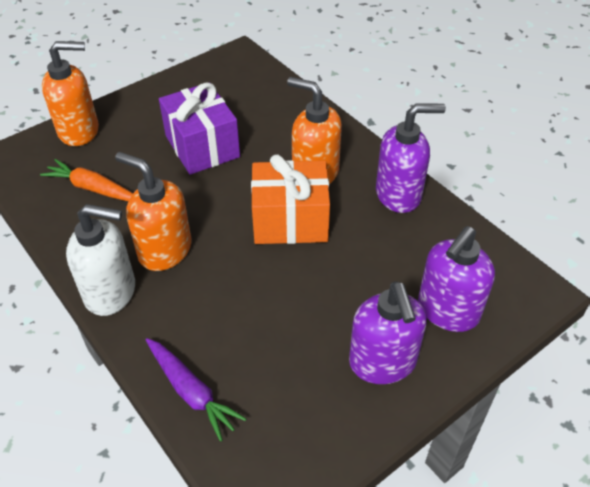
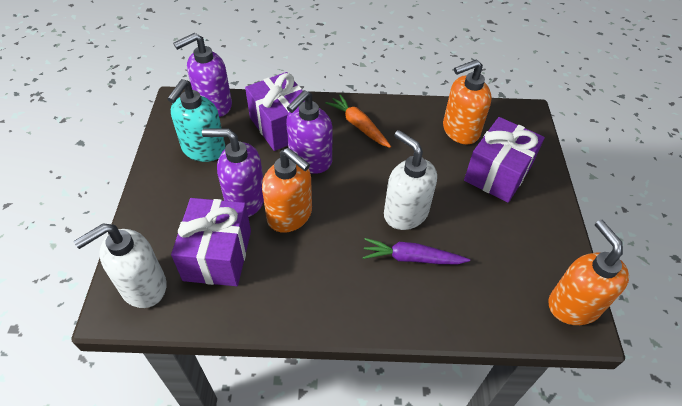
orange gift: [251,154,330,244] = 1 -> none = 0
purple gift: [159,82,240,175] = 1 -> [171,198,251,286] [245,72,305,151] [464,117,545,203] = 3
turquoise soap dispenser: none = 0 -> [168,79,226,162] = 1
white soap dispenser: [66,204,135,316] = 1 -> [74,223,167,308] [384,130,437,230] = 2

